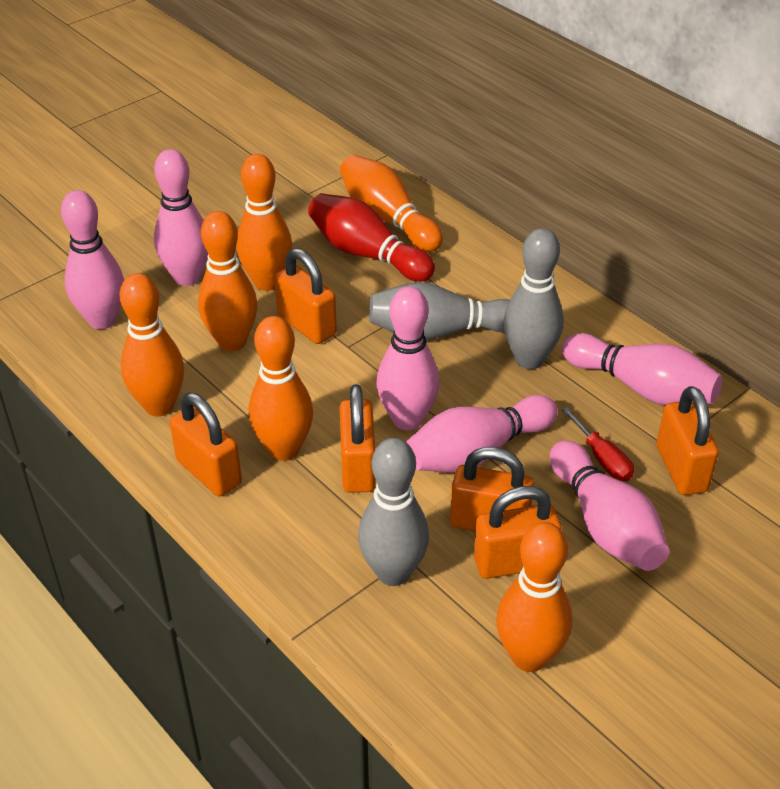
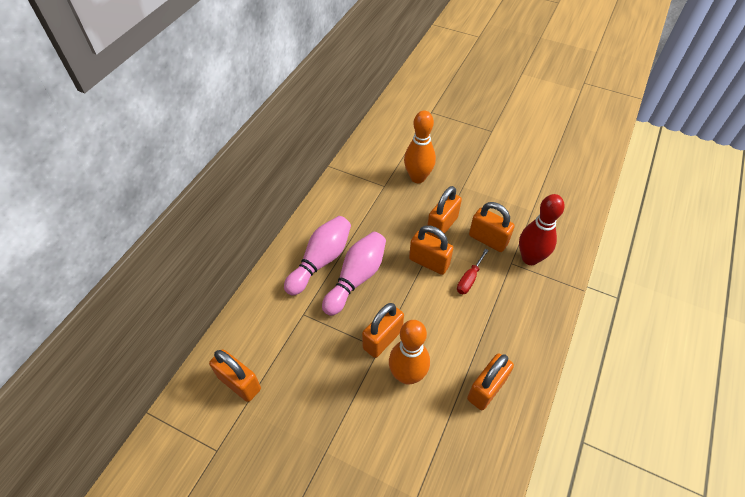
grey bowling pin: [358,438,429,586] [369,282,510,340] [503,228,564,369] = 3 -> none = 0
orange bowling pin: [120,273,184,416] [198,211,258,351] [236,154,292,291] [249,316,313,461] [340,155,443,252] [496,522,572,672] = 6 -> [389,320,430,385] [404,111,436,183] = 2
pink bowling pin: [61,190,124,329] [154,149,208,286] [377,287,440,430] [406,395,558,473] [550,440,669,571] [562,333,722,405] = 6 -> [284,216,351,296] [322,232,386,316] = 2

